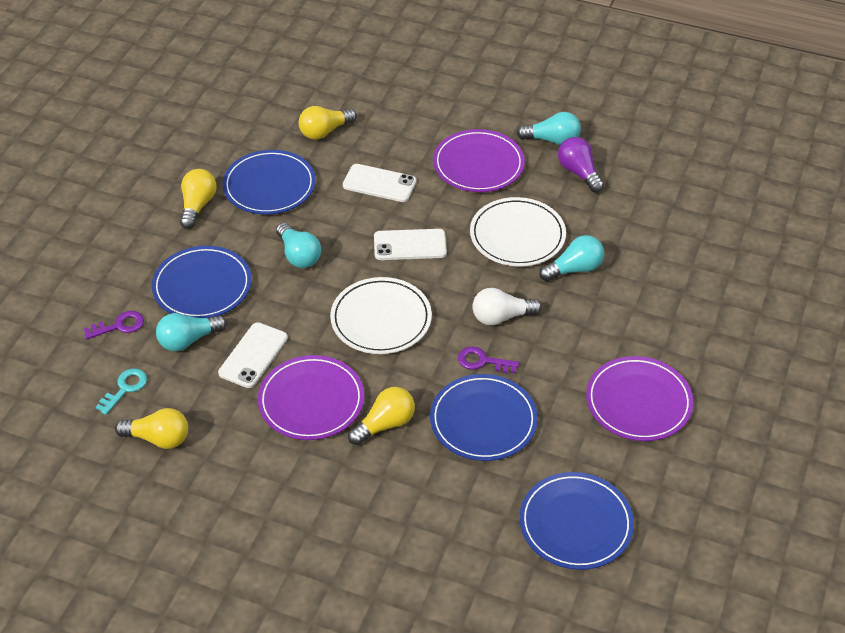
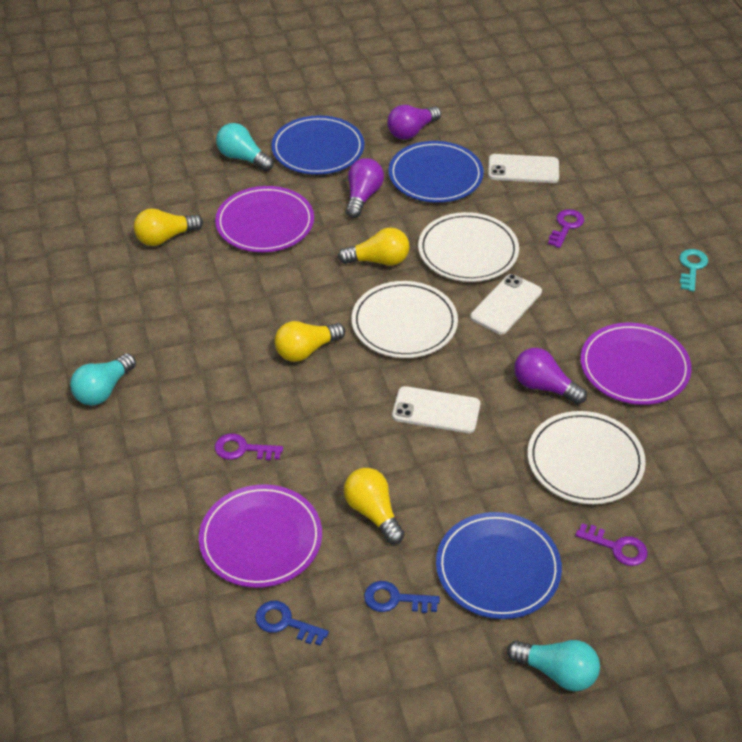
blue key: none = 0 -> [255,601,329,646] [364,581,440,613] = 2
blue plate: [152,246,252,318] [222,150,316,214] [430,374,538,461] [519,472,634,570] = 4 -> [271,115,364,175] [389,141,484,203] [436,512,562,619] = 3
purple key: [84,311,144,339] [458,346,519,373] = 2 -> [215,433,283,460] [548,209,584,248] [575,523,648,566] = 3
purple light bulb: [558,137,604,193] = 1 -> [346,158,384,218] [387,105,441,140] [514,348,587,404] = 3
turquoise light bulb: [156,313,227,351] [276,223,321,268] [517,112,581,145] [539,235,604,281] = 4 -> [70,353,136,405] [216,123,274,171] [507,640,600,691] = 3
white light bulb: [472,288,542,325] = 1 -> none = 0
white plate: [330,277,432,354] [470,197,566,267] = 2 -> [352,281,458,358] [418,212,519,282] [528,411,646,504] = 3

